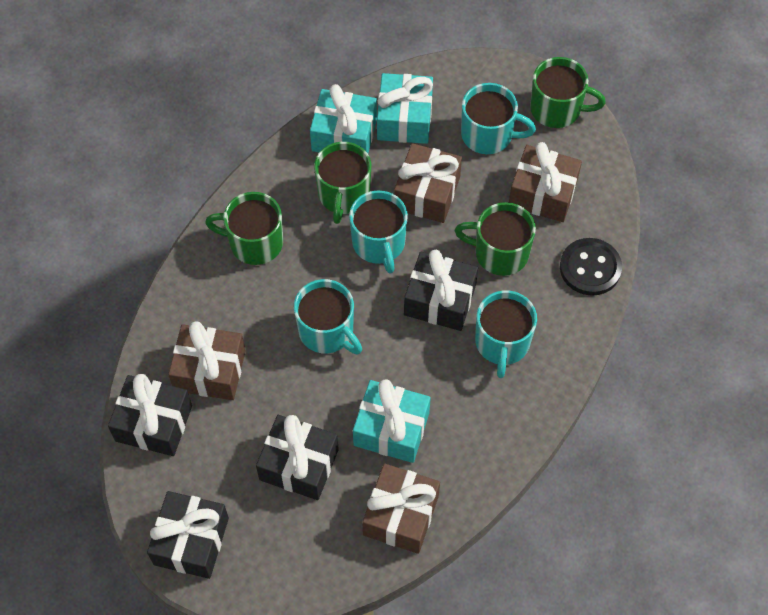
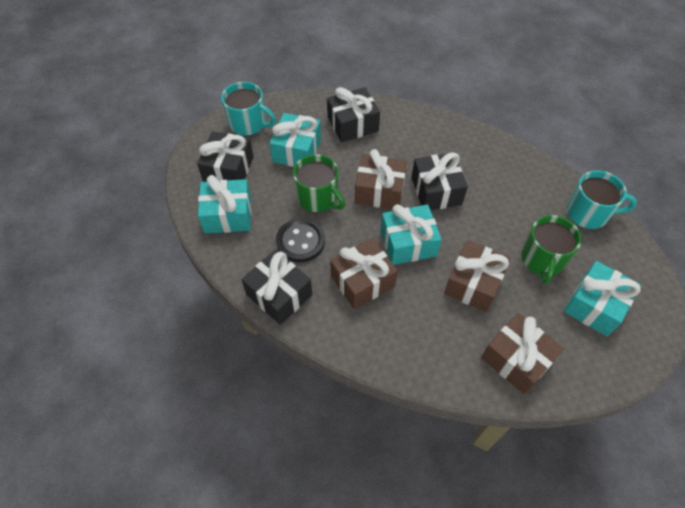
green mug: [205,192,283,265] [314,142,371,224] [455,202,536,276] [530,57,606,128] = 4 -> [293,154,345,212] [521,215,582,284] = 2
turquoise gift: [310,84,377,153] [353,379,431,463] [377,73,433,144] = 3 -> [198,175,252,233] [270,113,321,167] [381,204,442,265] [564,261,641,336] = 4
turquoise mug: [294,279,362,354] [349,190,408,274] [461,83,536,154] [475,291,537,378] = 4 -> [221,82,276,136] [567,170,637,229] = 2

